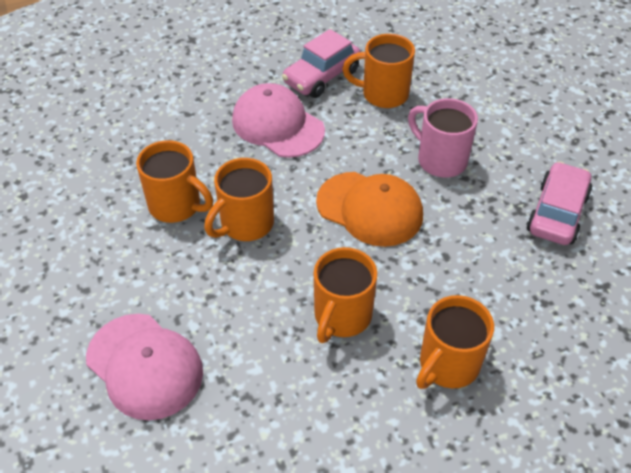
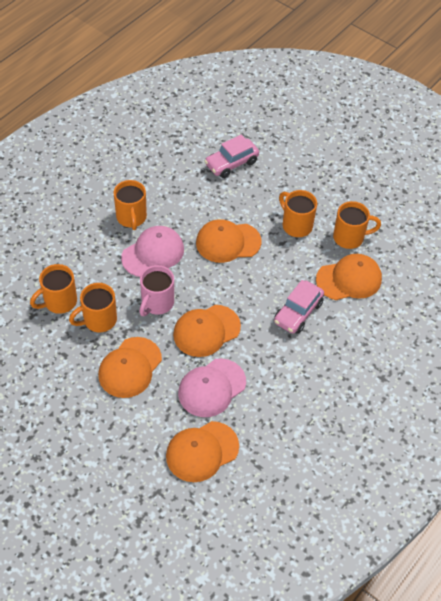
orange cap: [316,172,423,247] = 1 -> [98,337,162,398] [166,421,239,482] [173,305,241,357] [196,219,261,263] [316,254,382,300] = 5

